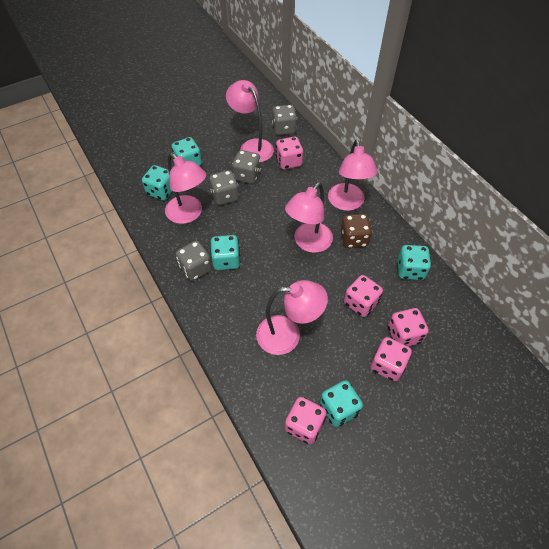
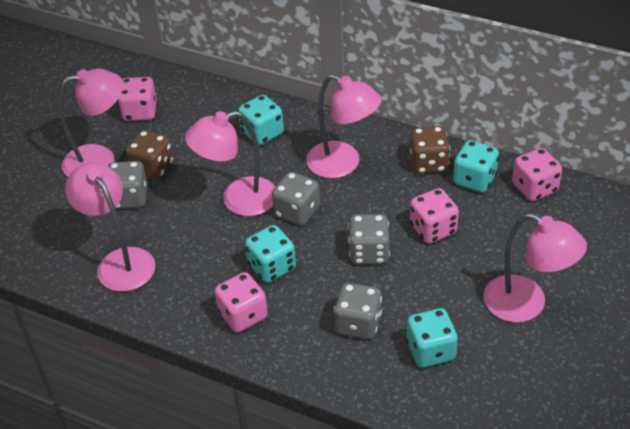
brown dice: [341,214,372,248] = 1 -> [126,130,174,180] [409,126,450,174] = 2
pink dice: [276,137,303,169] [285,397,327,444] [344,275,383,317] [371,337,412,382] [388,308,429,346] = 5 -> [117,77,157,121] [214,272,268,332] [410,188,459,244] [512,148,562,201] = 4
turquoise dice: [142,165,172,200] [172,137,202,166] [211,235,240,270] [320,380,363,427] [397,245,431,280] = 5 -> [238,95,284,145] [245,225,296,283] [406,308,458,368] [453,140,499,193] = 4

